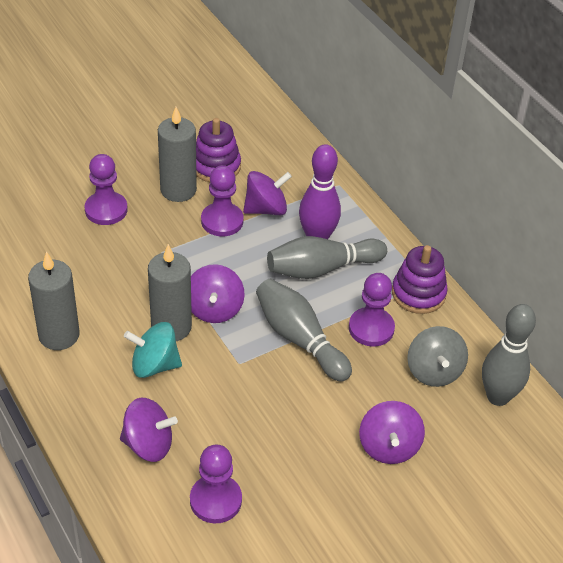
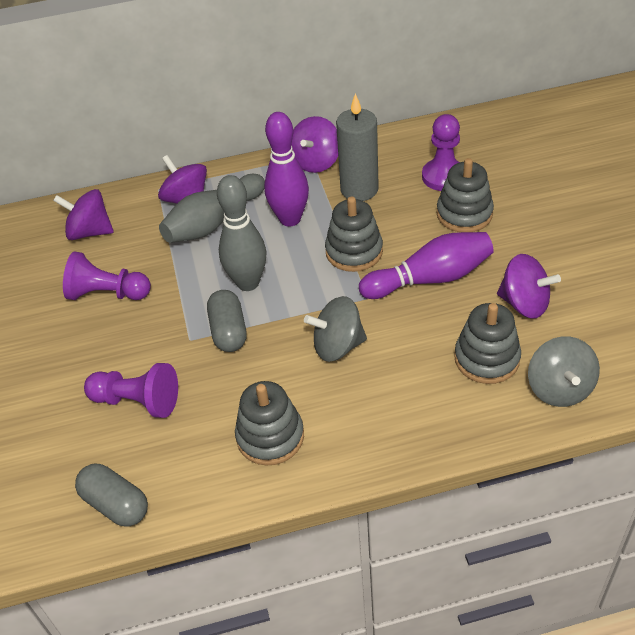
grey bowling pin: [256,279,352,382] [267,236,387,279] [482,304,536,406] = 3 -> [159,174,265,243] [217,175,266,291] = 2
grey candle: [28,251,80,350] [148,244,192,341] [158,107,197,202] = 3 -> [336,93,379,201] = 1
grey capsule: none = 0 -> [75,464,148,527] [207,290,247,352] = 2
grey spinning top: [407,326,468,387] = 1 -> [304,296,367,362] [528,336,600,407] = 2
grey stacking toy: none = 0 -> [235,381,304,466] [325,196,383,272] [437,158,494,232] [454,303,521,384] = 4
purple bowling pin: [299,144,341,239] = 1 -> [264,112,309,226] [359,232,494,299] = 2
purple pawn: [85,154,128,225] [190,445,242,523] [201,165,244,236] [349,273,395,346] = 4 -> [63,251,151,300] [84,363,178,418] [422,114,460,191] = 3
purple stacking toy: [196,118,241,182] [392,245,448,314] = 2 -> none = 0
turquoise spinning top: [124,322,182,378] = 1 -> none = 0

